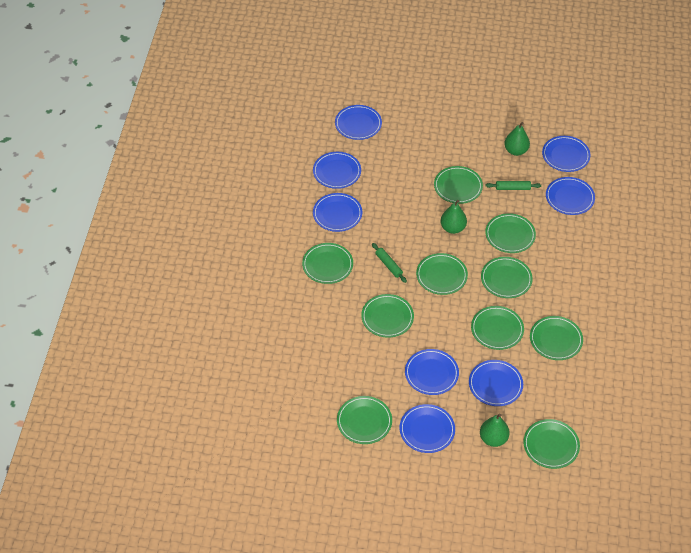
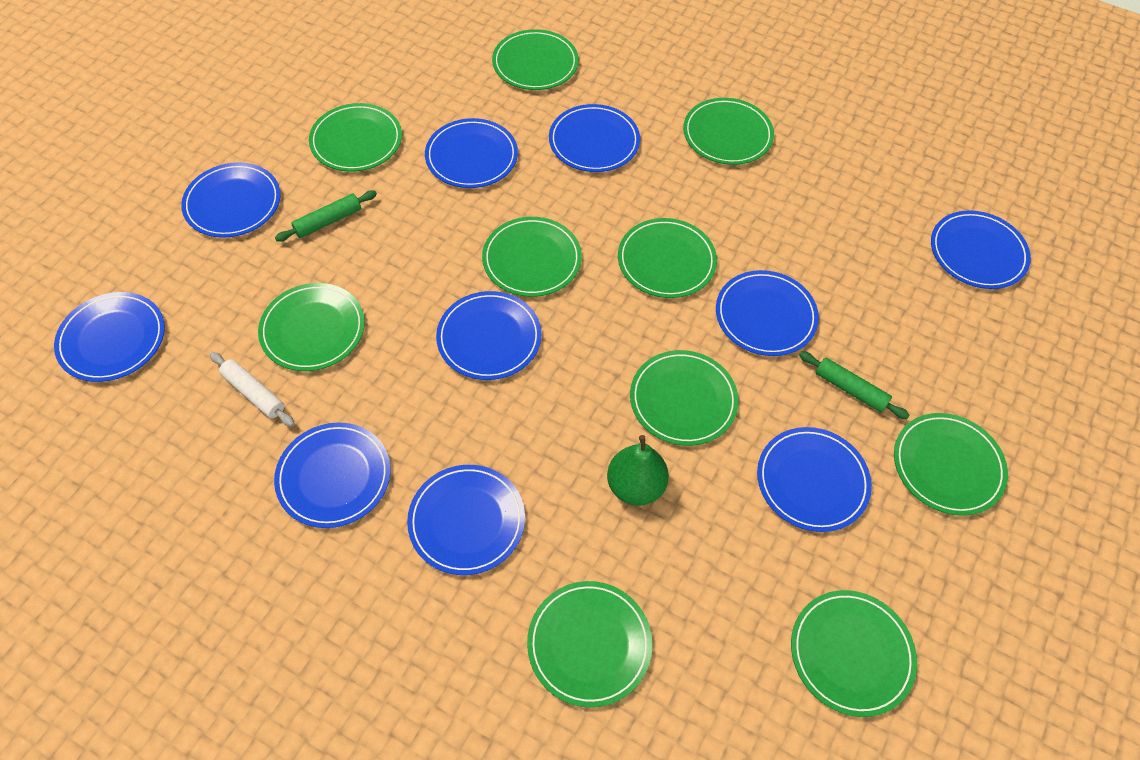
blue plate: [313,152,361,189] [313,193,362,232] [335,105,382,140] [400,404,455,453] [405,349,459,395] [469,360,523,406] [542,136,590,172] [546,177,595,215] = 8 -> [54,292,165,382] [181,162,281,238] [274,422,391,528] [407,465,525,575] [425,118,518,188] [436,291,541,380] [549,104,640,172] [716,270,819,356] [757,427,872,532] [931,210,1031,289] = 10
green pear: [440,200,467,234] [480,414,510,447] [504,122,530,156] = 3 -> [607,435,669,506] = 1
white rolling pin: none = 0 -> [210,352,295,427] = 1

